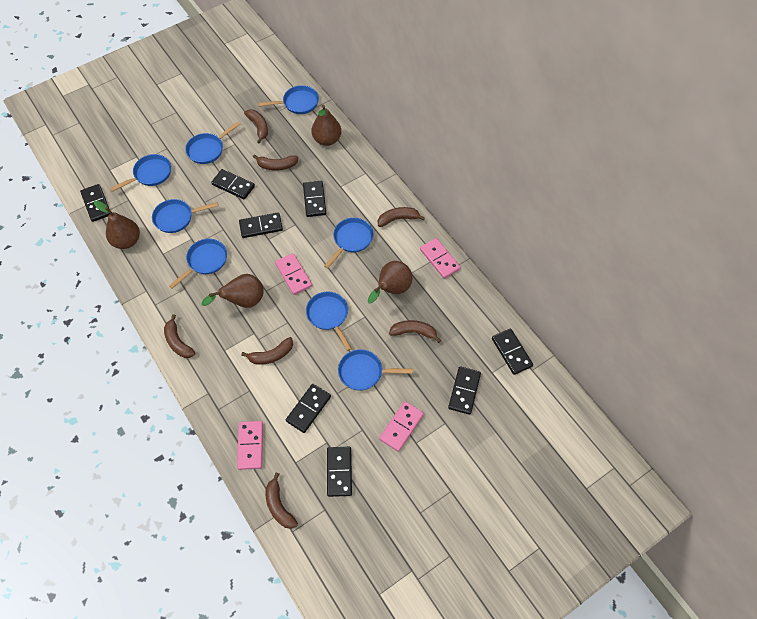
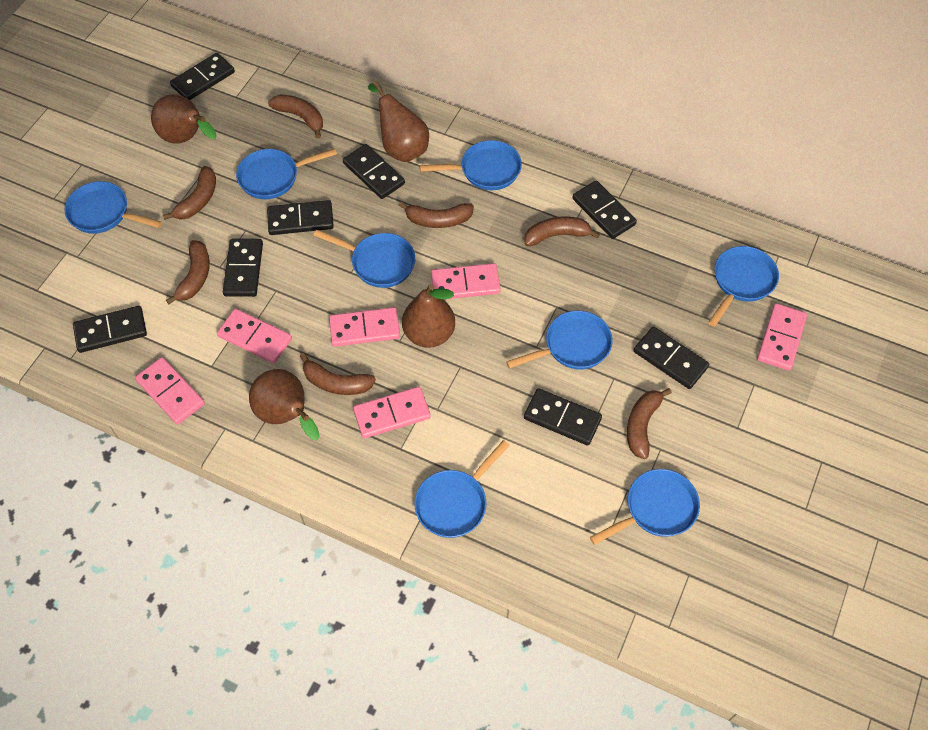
pink domino: [237,421,263,470] [275,253,312,295] [379,401,424,452] [420,238,461,279] = 4 -> [135,357,205,425] [217,309,292,363] [329,307,400,347] [353,387,431,438] [431,263,501,299] [757,303,807,371] = 6

